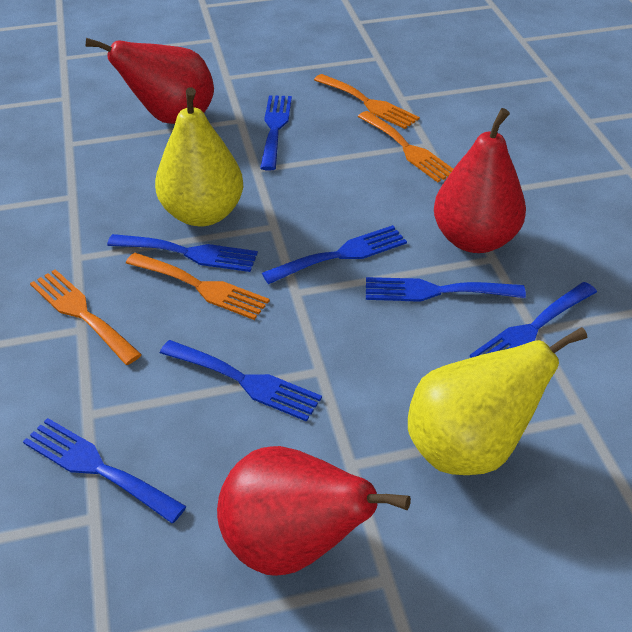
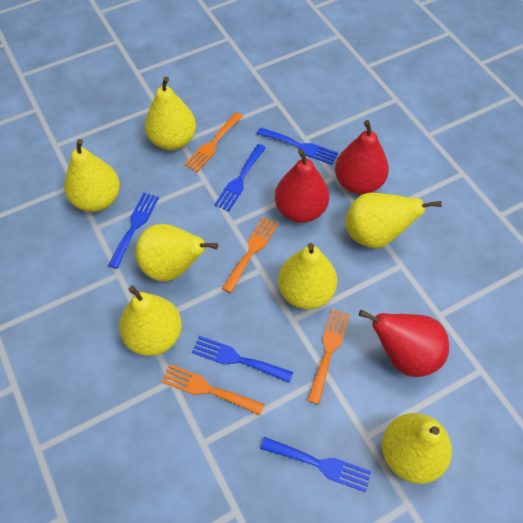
blue fork: [23,418,186,523] [107,234,258,272] [160,340,322,422] [260,95,292,171] [262,225,407,284] [366,277,526,302] [470,282,597,358] = 7 -> [108,193,159,269] [192,336,293,383] [214,144,266,212] [257,127,338,165] [260,437,371,492] = 5
yellow pear: [155,87,243,226] [408,327,587,475] = 2 -> [64,139,120,212] [119,286,182,356] [135,224,218,282] [145,77,196,150] [278,243,337,309] [346,193,442,248] [382,413,452,484] = 7

